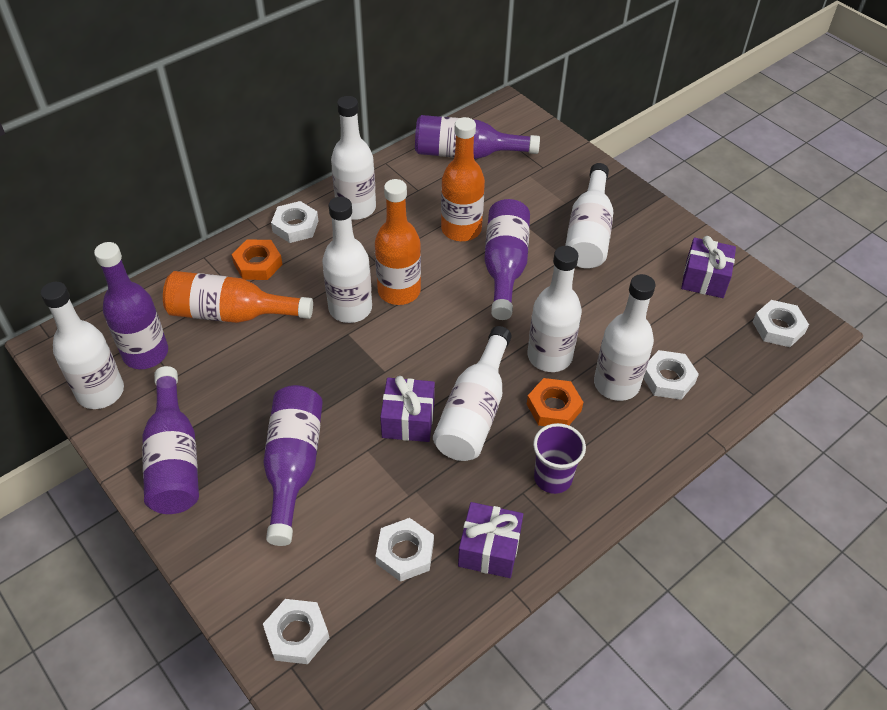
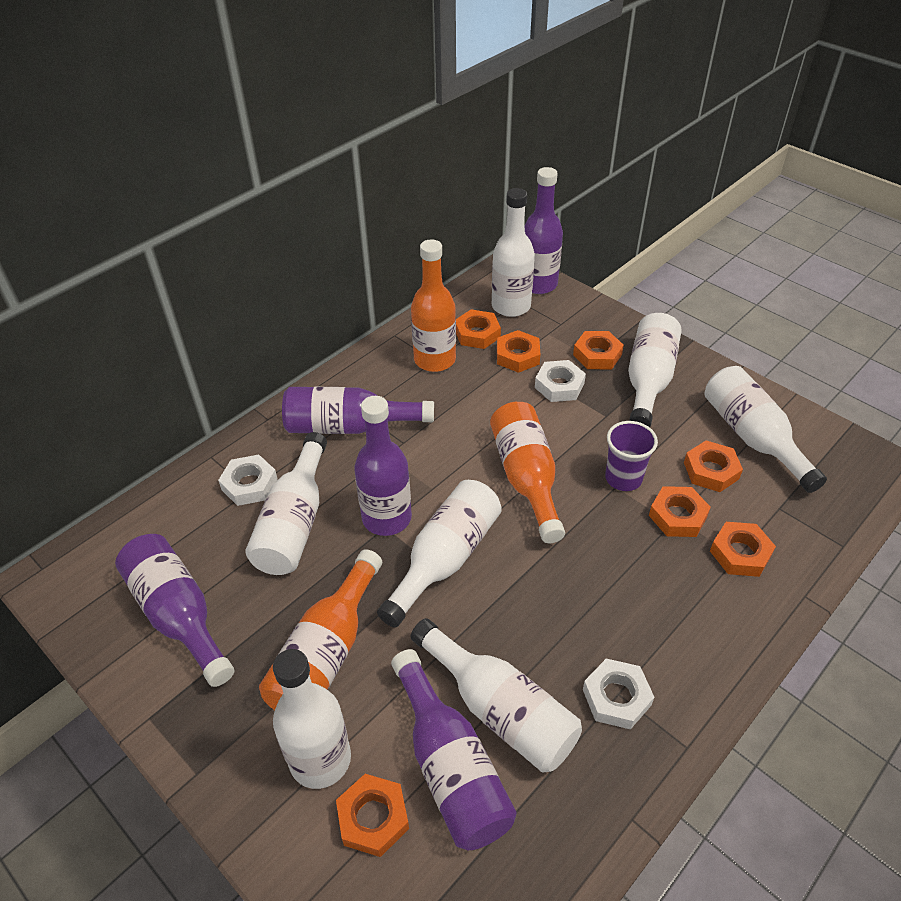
orange nut: [231,239,283,280] [527,378,583,426] = 2 -> [336,774,409,857] [456,309,501,349] [497,330,540,373] [573,331,624,369] [649,486,711,537] [684,440,743,492] [710,522,776,577] = 7
purple gift: [380,376,435,442] [458,502,523,578] [681,236,736,298] = 3 -> none = 0
white nut: [263,599,329,664] [271,201,318,243] [376,518,434,582] [643,350,699,400] [753,300,809,347] = 5 -> [218,455,278,506] [535,360,586,402] [583,659,654,730] = 3

